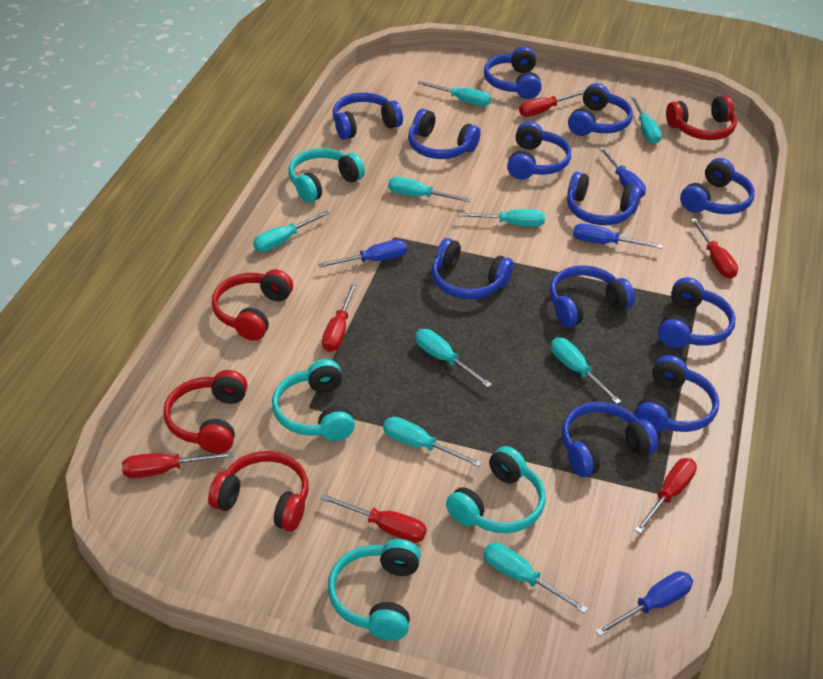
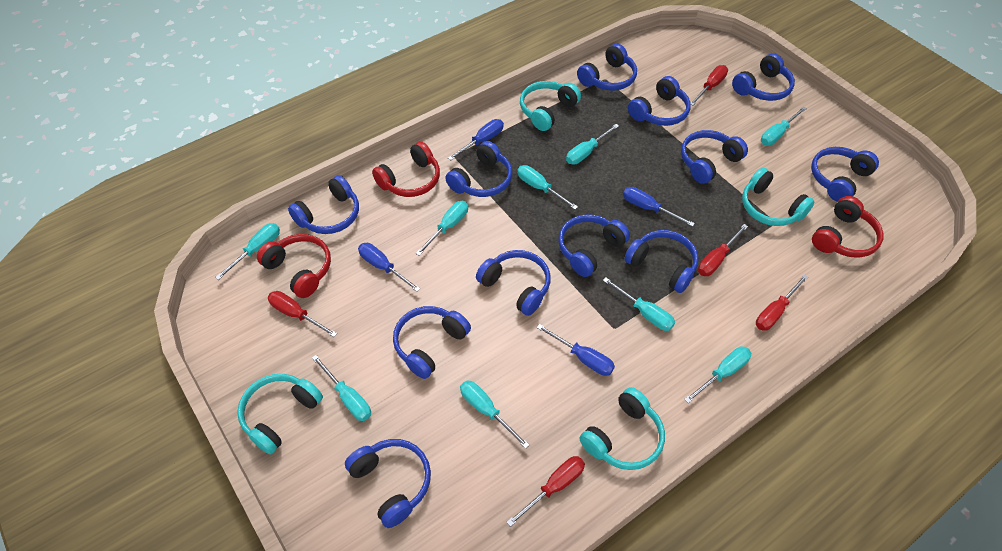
red headphones: [163,370,248,454] [208,451,308,531] [212,269,293,341] [666,95,737,140] = 4 -> [257,234,331,298] [372,142,440,197] [812,196,884,258] = 3
red screwdriver: [122,451,234,478] [320,494,427,543] [322,284,357,352] [519,91,585,117] [635,458,697,534] [691,218,738,279] = 6 -> [268,291,337,337] [506,456,585,527] [691,65,728,106] [698,224,748,276] [756,275,808,331] = 5

